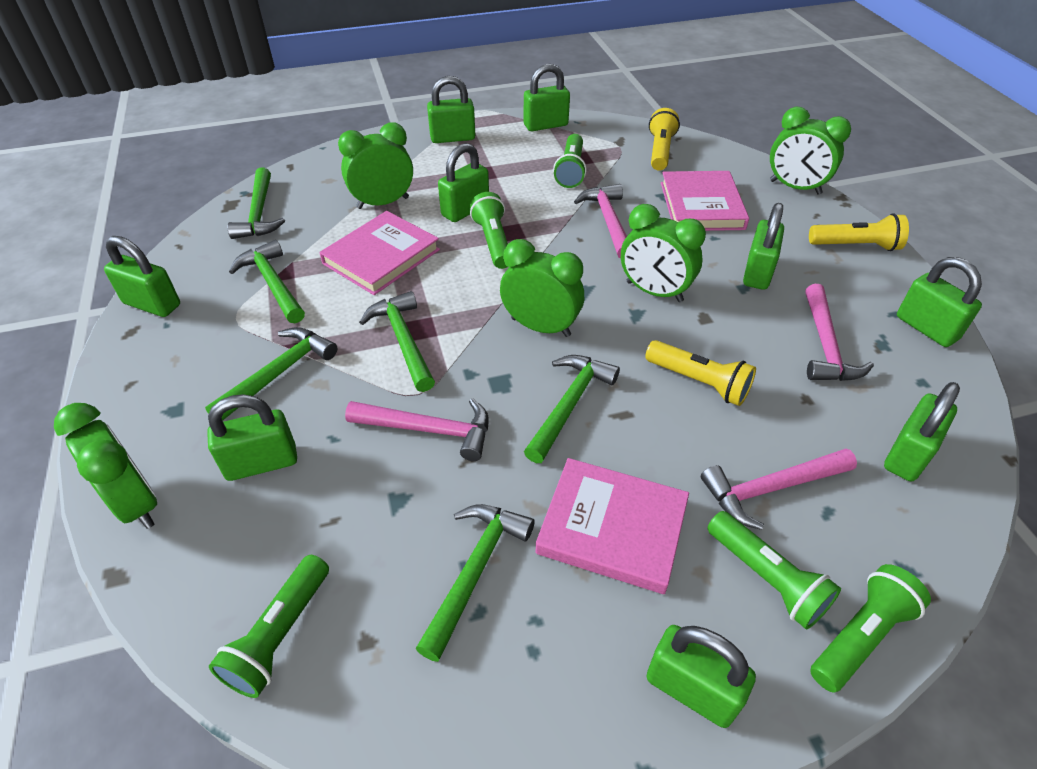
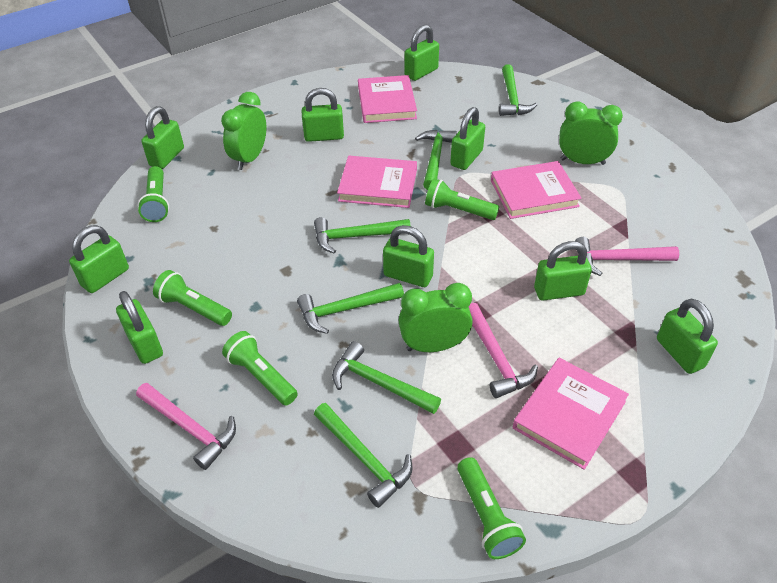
green clock: [54,403,157,529] [338,122,413,209] [500,239,584,337] [621,204,706,302] [770,107,851,195] = 5 -> [221,92,266,170] [399,283,473,352] [559,101,623,165] = 3
pink book: [319,211,440,295] [535,458,689,594] [661,171,749,231] = 3 -> [337,156,417,208] [358,75,417,123] [491,161,582,219] [513,358,629,470] = 4
pink hammer: [345,398,489,461] [574,184,627,258] [701,449,857,530] [805,284,874,381] = 4 -> [136,383,236,470] [469,303,538,398] [575,237,679,276] = 3
yellow flashlight: [645,340,756,406] [649,108,680,171] [809,213,909,251] = 3 -> none = 0

